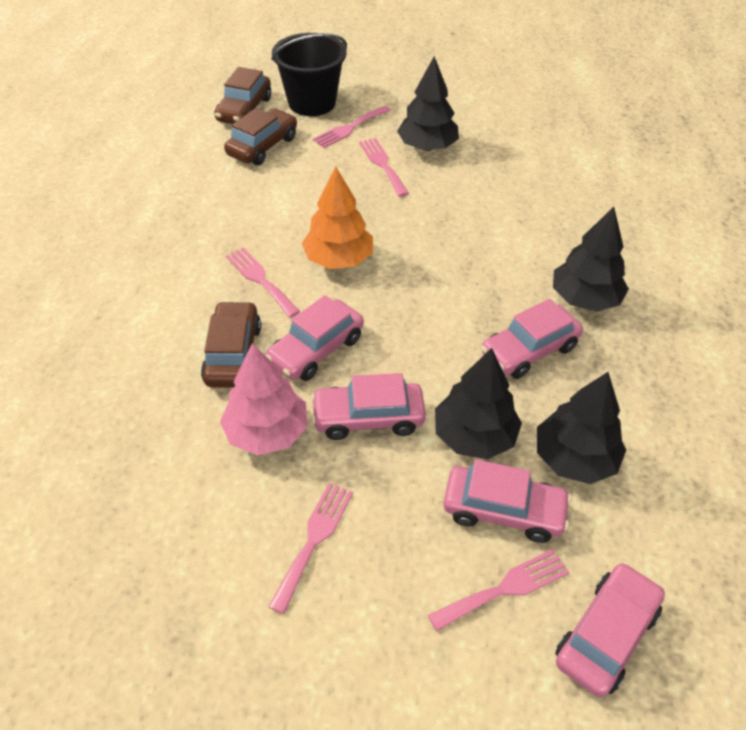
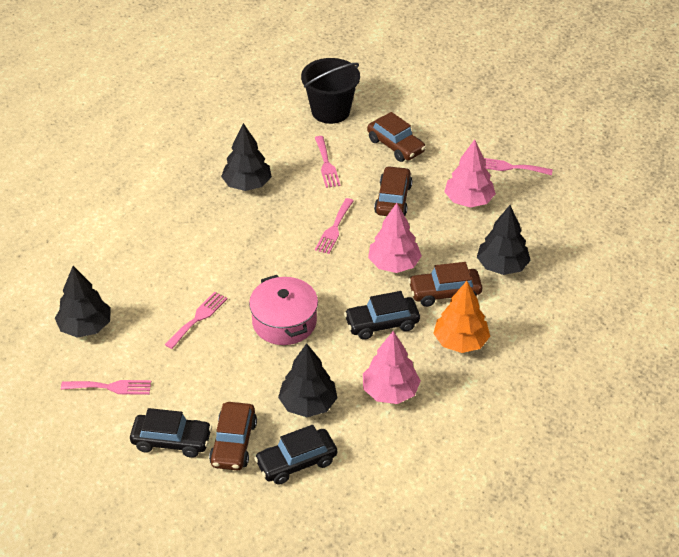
black car: none = 0 -> [130,408,212,458] [254,425,337,485] [344,291,420,340] = 3
brown car: [201,301,261,388] [214,67,271,124] [224,108,297,165] = 3 -> [209,402,257,470] [367,112,426,162] [374,166,412,216] [408,262,482,307] = 4
pink car: [265,295,364,381] [311,373,426,440] [443,459,571,543] [481,299,583,379] [555,562,665,698] = 5 -> none = 0
pink pot: none = 0 -> [249,275,318,345] = 1
pink tree: [220,343,308,455] = 1 -> [363,331,421,404] [368,203,422,273] [444,139,496,208] = 3

